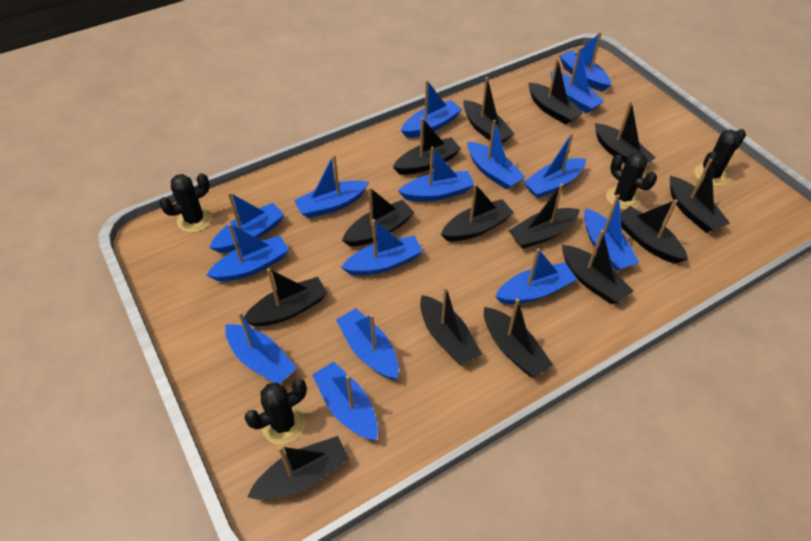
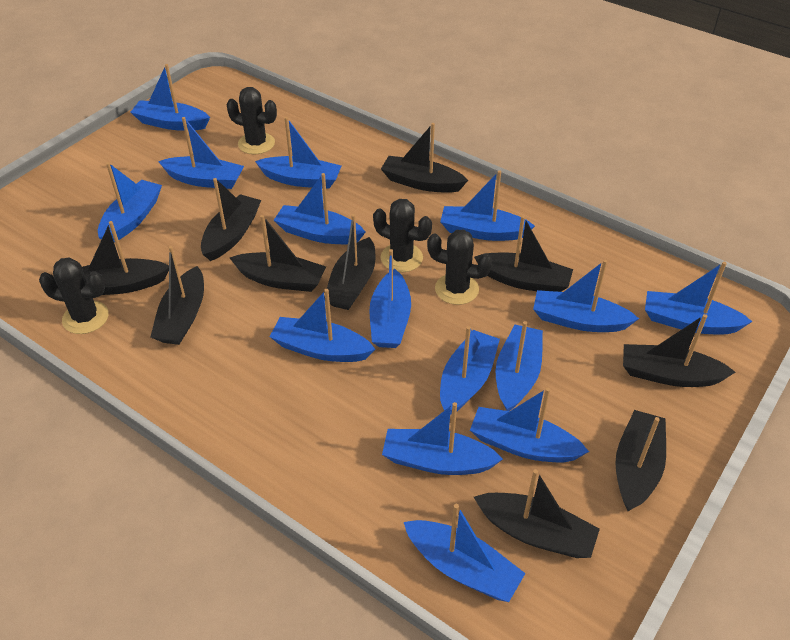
black boat: [244,268,328,326] [247,436,350,500] [342,187,415,247] [393,117,461,175] [420,287,482,366] [441,183,514,241] [463,77,514,143] [484,299,553,378] [509,183,580,249] [528,58,584,125] [562,230,634,304] [595,101,656,163] [620,199,688,263] [670,159,730,233] = 14 -> [82,221,169,295] [150,246,204,345] [201,178,261,261] [230,215,326,292] [324,214,375,310] [381,123,468,193] [474,215,573,292] [474,469,600,558] [615,410,666,511] [623,314,735,387] = 10

